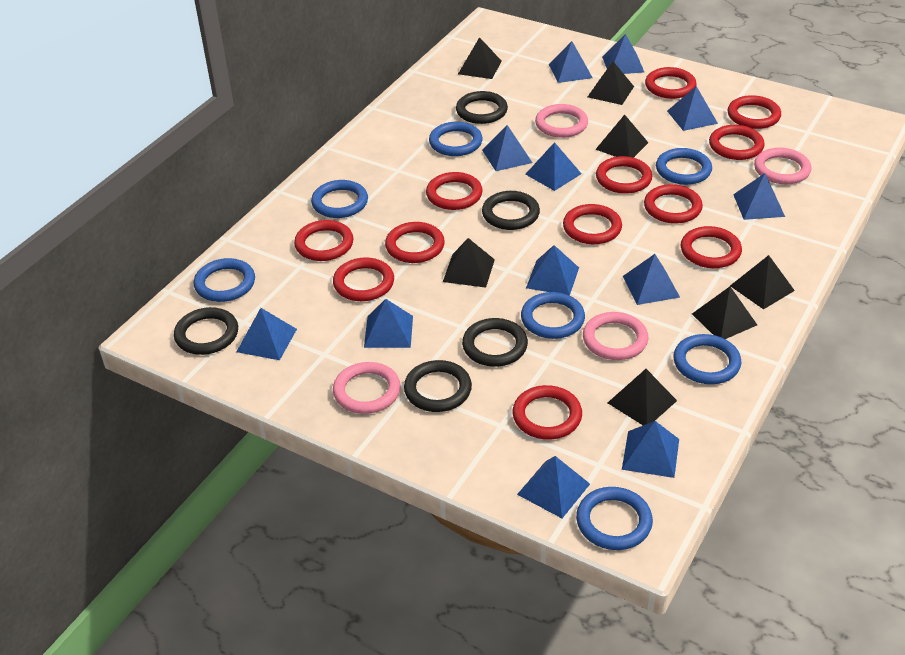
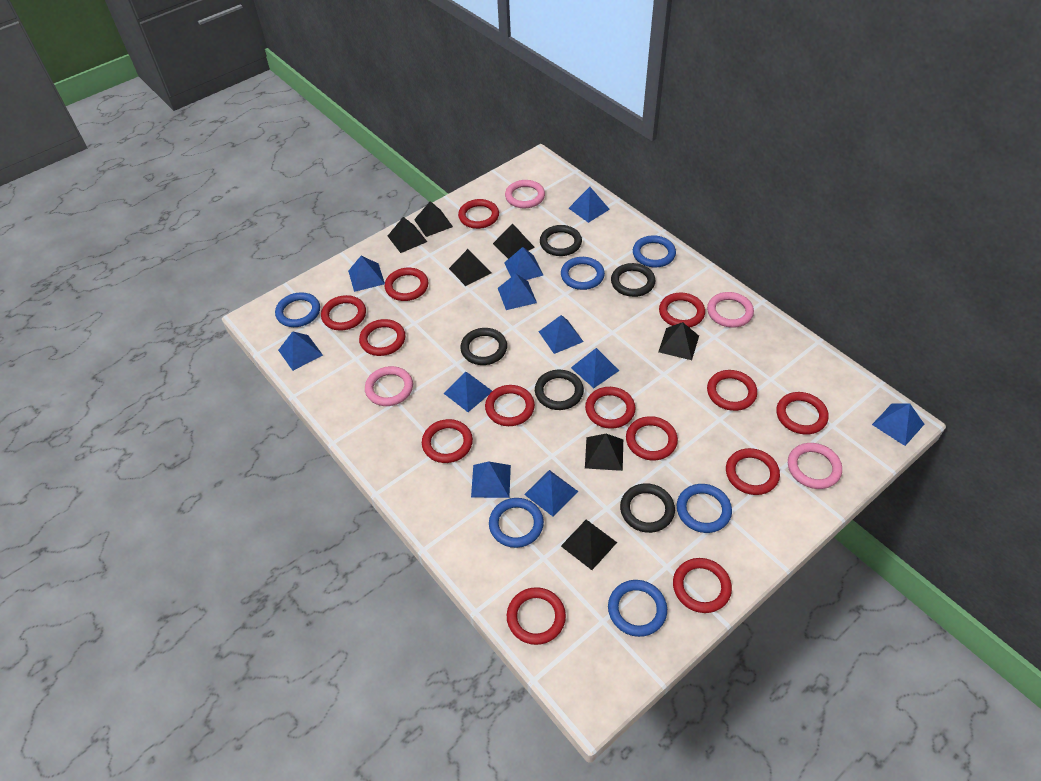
blue pyramid: [236,308,297,360] [364,299,413,348] [482,125,532,171] [517,456,590,518] [525,142,582,191] [526,245,579,296] [549,41,593,83] [602,34,644,74] [622,421,679,478] [623,254,680,305] [667,86,718,131] [733,173,785,220] = 12 -> [278,332,323,371] [348,256,385,292] [444,371,492,412] [471,461,511,498] [498,274,537,310] [504,247,543,280] [524,470,578,517] [539,315,584,354] [569,187,610,223] [571,348,619,388] [872,403,924,446] = 11
blue ring: [194,258,255,302] [311,180,368,218] [429,122,483,156] [521,292,585,339] [576,487,653,550] [656,148,712,185] [673,334,741,384] = 7 -> [275,292,320,327] [489,498,544,548] [561,257,605,290] [608,580,667,637] [633,235,676,267] [677,484,732,533] = 6
red ring: [294,220,354,261] [333,257,394,301] [385,222,445,263] [426,172,483,210] [513,385,582,440] [563,204,622,244] [596,156,652,194] [644,184,703,224] [645,67,697,99] [681,226,742,268] [709,125,765,160] [727,95,781,129] = 12 -> [321,295,366,331] [359,319,405,356] [385,268,428,301] [422,419,473,463] [458,199,499,229] [485,385,535,426] [507,587,566,645] [585,387,635,429] [626,416,678,460] [659,293,705,328] [673,558,732,613] [707,370,757,411] [726,448,780,495] [776,392,829,435] = 14

